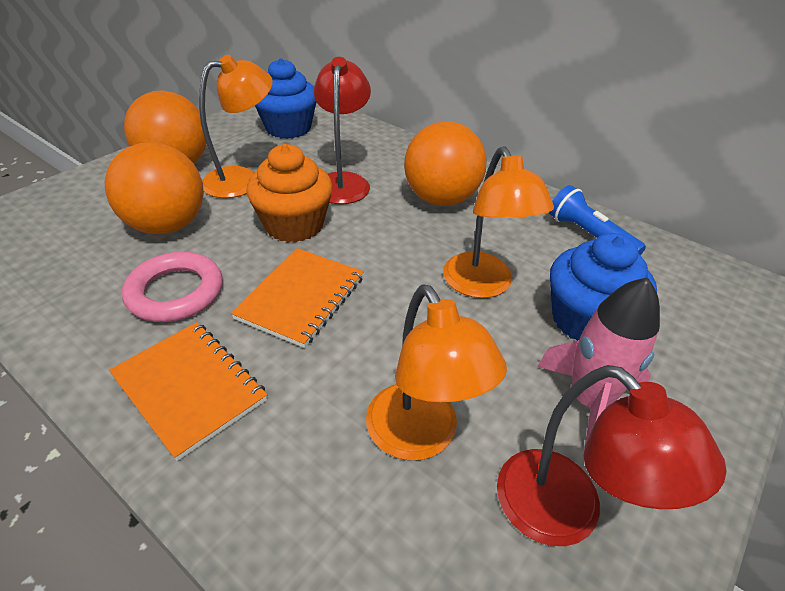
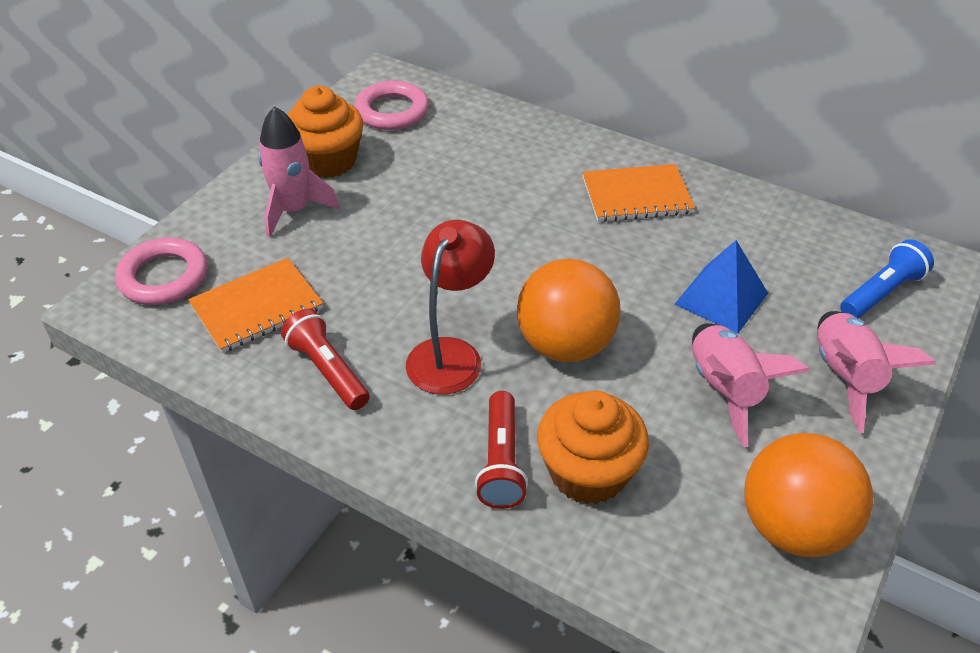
blue cupcake: [255,58,316,139] [550,233,657,341] = 2 -> none = 0
blue pyramid: none = 0 -> [675,240,768,334] = 1
orange ball: [105,142,204,234] [124,90,207,164] [404,121,487,206] = 3 -> [517,259,621,362] [744,433,873,558] = 2
orange cupcake: [247,144,333,242] = 1 -> [287,86,363,178] [537,391,649,504] = 2
orange lamp: [199,55,273,198] [366,285,507,460] [443,146,554,298] = 3 -> none = 0
pink ring: [122,252,223,322] = 1 -> [115,238,208,305] [354,81,429,130] = 2
pink rocket: [537,277,660,449] = 1 -> [259,106,340,238] [692,323,810,447] [817,311,936,433] = 3
red flashlight: none = 0 -> [281,309,370,410] [475,391,528,509] = 2
red lamp: [314,57,371,204] [497,365,726,546] = 2 -> [406,220,495,394] = 1

